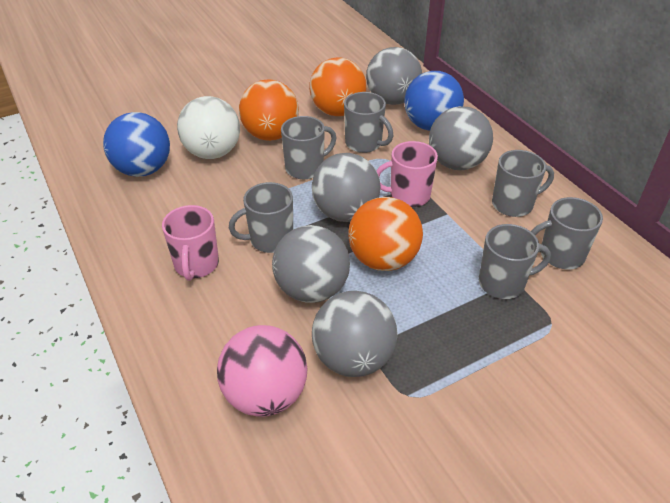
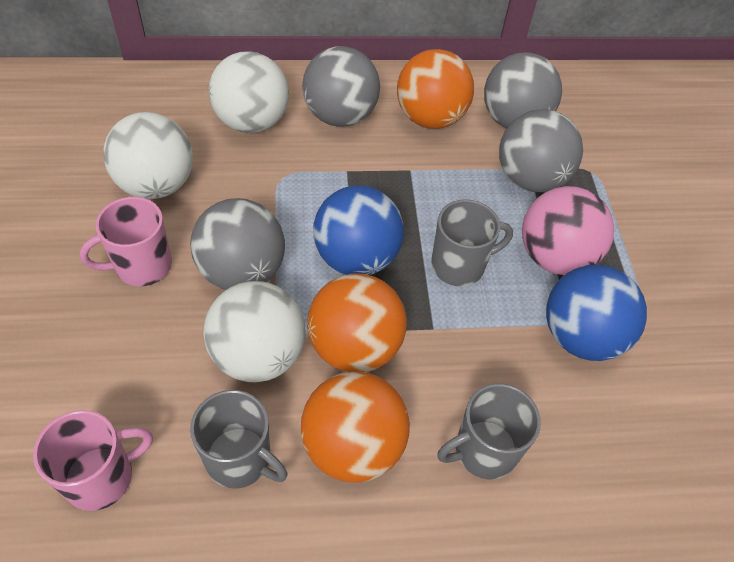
grey ball: [272,225,350,303] [312,153,381,222] [312,291,397,377] [366,47,422,105] [429,106,493,170] = 5 -> [190,198,285,290] [302,46,380,127] [484,52,562,129] [499,109,583,192] = 4
grey mug: [229,182,293,253] [281,116,337,179] [344,92,393,153] [479,224,551,299] [492,150,554,217] [531,197,603,269] = 6 -> [190,390,287,489] [431,199,513,287] [437,383,541,480] = 3
white ball: [177,96,240,159] = 1 -> [103,112,193,199] [203,281,306,382] [209,51,289,133] = 3

